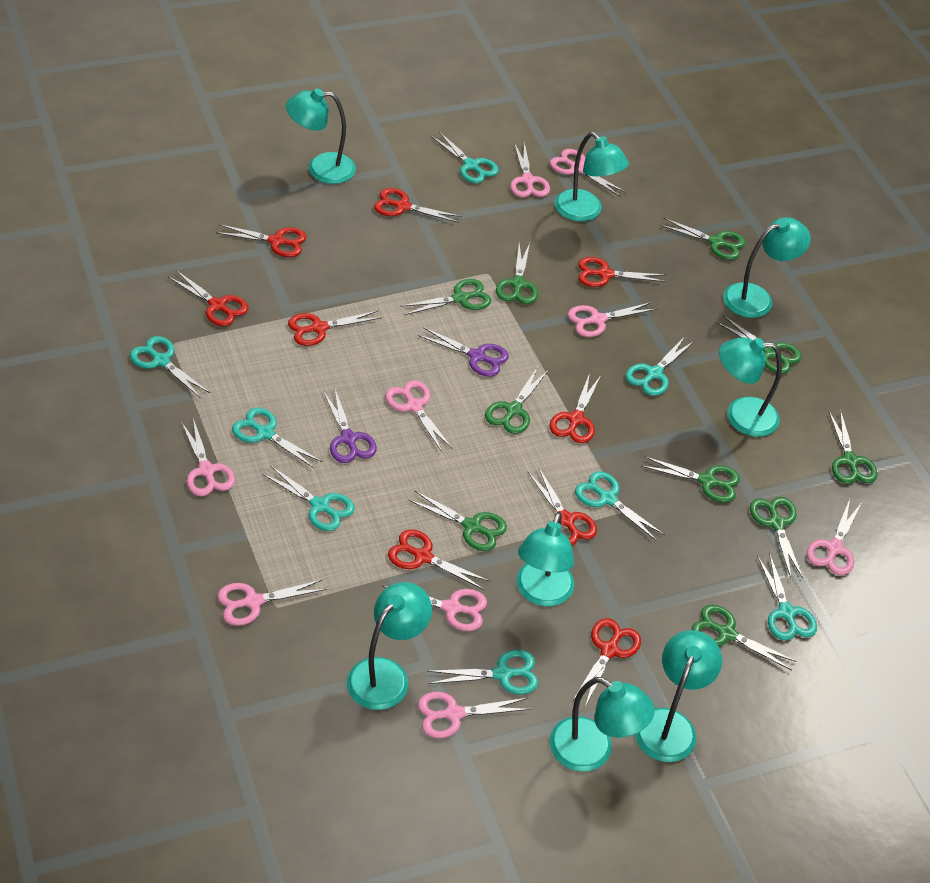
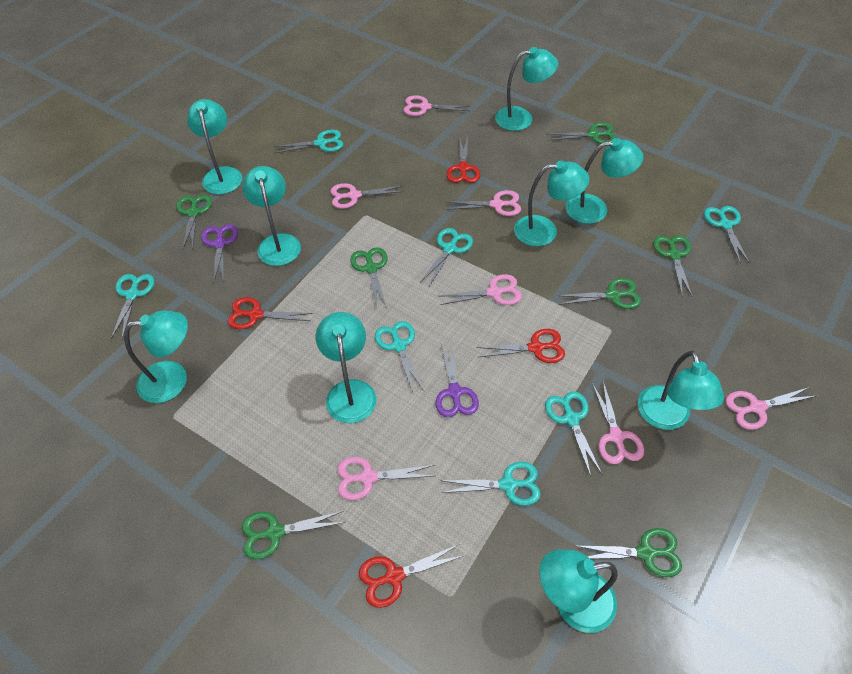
green scissors: [400,279,491,315] [408,491,507,551] [485,367,548,434] [496,243,538,304] [641,456,740,503] [660,218,746,260] [692,605,797,671] [717,316,802,374] [750,497,803,578] [829,409,878,484] = 10 -> [177,195,212,250] [242,511,345,559] [350,247,388,309] [548,122,617,144] [557,278,641,309] [577,528,682,577] [653,235,692,296] = 7
pink scissors: [182,418,235,496] [217,579,327,626] [382,586,487,631] [385,380,453,452] [418,692,531,738] [510,142,550,197] [550,149,626,197] [568,302,657,337] [807,499,862,575] = 9 -> [331,183,405,209] [337,457,434,500] [404,95,470,116] [440,274,522,305] [446,190,521,216] [592,381,644,464] [726,387,816,430] = 7
red scissors: [168,270,248,326] [216,224,307,257] [288,311,382,346] [374,188,461,223] [388,529,490,590] [528,467,597,546] [549,373,601,443] [573,618,641,707] [578,257,666,287] = 9 -> [228,297,313,330] [359,544,463,608] [447,136,481,183] [476,329,565,363] = 4
turquoise lamp: [286,88,356,184] [347,582,432,710] [516,512,574,606] [549,677,655,772] [555,132,629,221] [635,630,722,762] [719,337,782,437] [723,217,811,318] = 8 -> [124,311,188,403] [187,99,242,194] [242,166,301,266] [316,312,376,423] [495,47,558,131] [514,160,589,246] [539,549,618,633] [565,138,643,224] [638,351,724,430] = 9
turquoise scissors: [130,336,210,398] [232,408,322,469] [262,465,355,531] [428,650,539,695] [431,132,499,183] [575,471,665,541] [625,338,695,396] [757,553,817,641] = 8 -> [111,274,155,339] [273,130,343,153] [375,321,424,392] [421,228,473,286] [440,462,541,506] [545,391,602,476] [704,206,750,264] = 7

